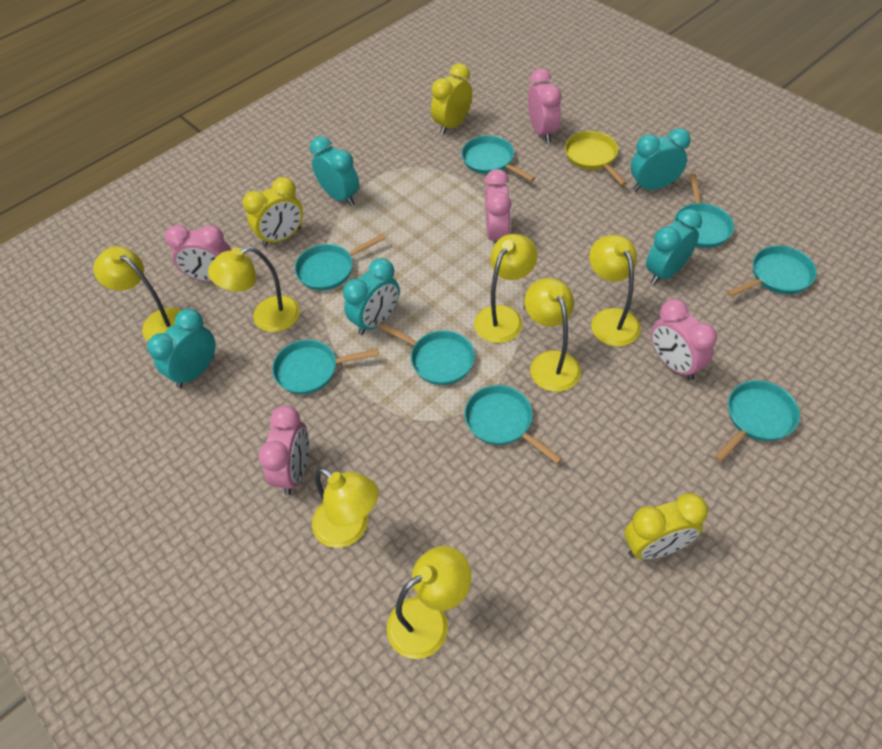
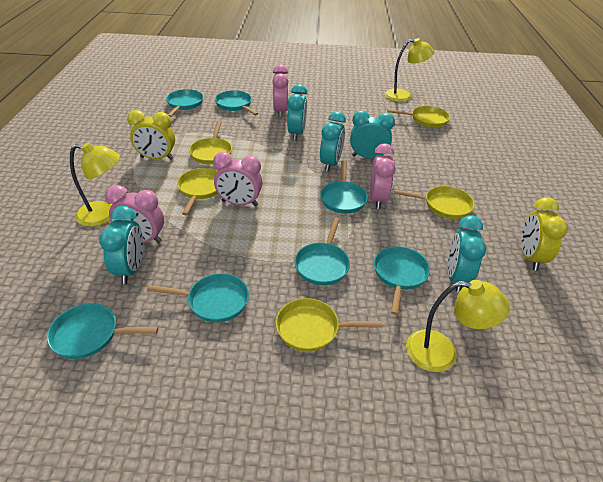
pink clock: [165,225,231,282] [258,405,309,495] [485,169,511,243] [528,69,562,143] [651,299,717,380] = 5 -> [105,185,164,243] [213,152,263,206] [272,64,288,118] [370,143,396,209] = 4
turquoise pan: [272,340,379,394] [295,234,386,291] [378,322,475,385] [461,135,535,182] [465,385,563,464] [674,174,734,248] [714,380,800,462] [727,246,817,297] = 8 -> [47,303,158,359] [147,273,249,323] [166,89,203,117] [215,90,259,115] [294,218,350,286] [320,161,368,214] [374,246,430,315] = 7
yellow clock: [243,177,303,247] [431,63,472,135] [624,493,708,559] = 3 -> [127,110,175,160] [521,197,568,271] = 2
yellow lamp: [93,246,181,341] [208,246,300,332] [312,468,379,548] [387,546,471,659] [474,234,538,343] [525,278,581,392] [589,235,641,346] = 7 -> [70,142,120,227] [385,38,434,102] [406,280,510,372] = 3
yellow pan: [565,131,627,186] = 1 -> [177,168,218,215] [189,121,232,164] [276,298,382,352] [387,106,450,128] [394,186,475,219] = 5

